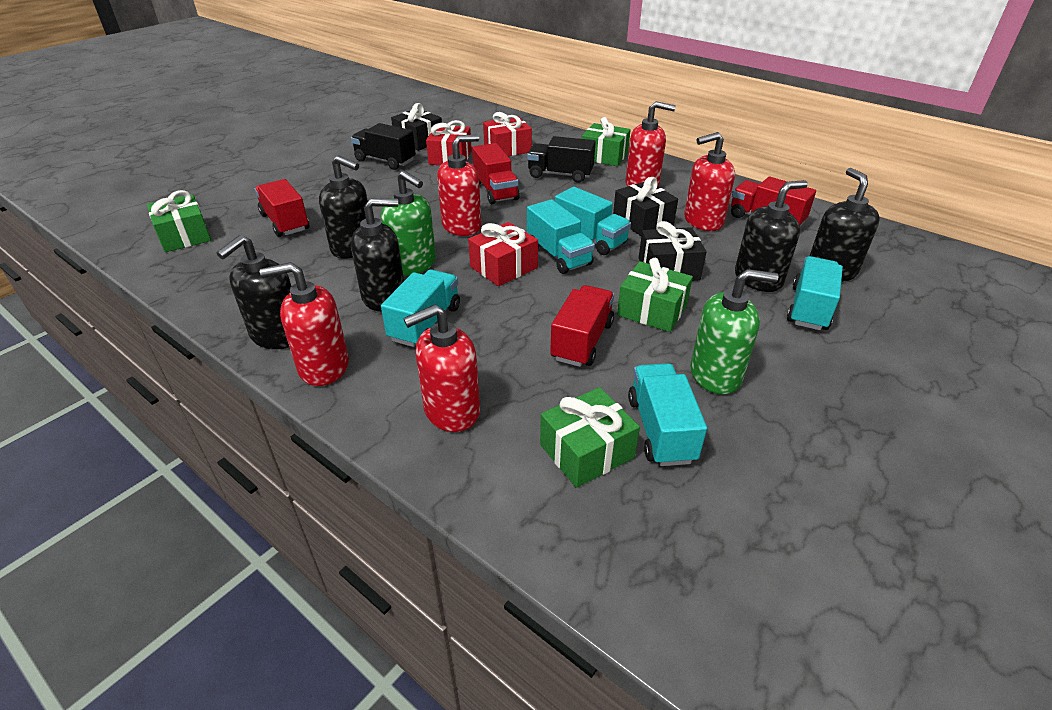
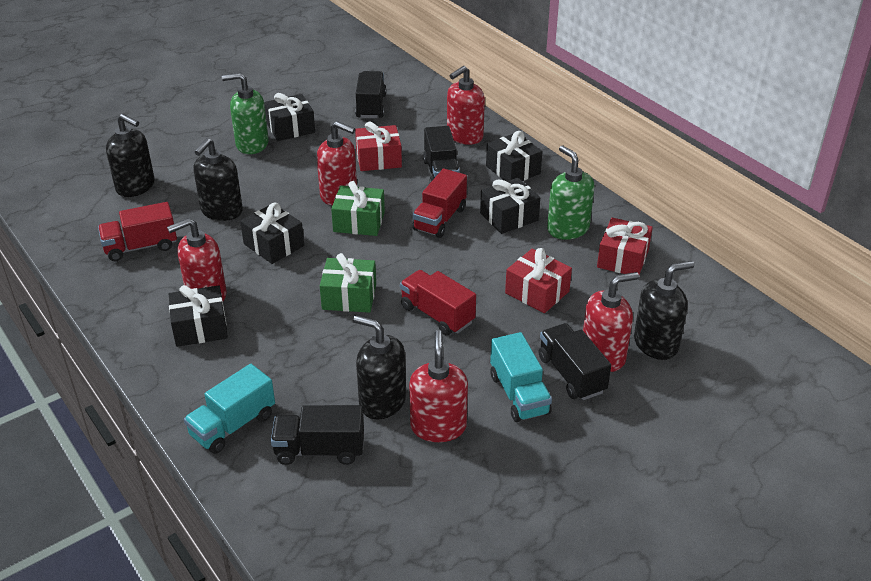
black gift: [391,103,442,151] [613,177,678,236] [639,221,707,281] = 3 -> [169,285,228,347] [240,203,304,264] [264,93,315,141] [480,178,540,234] [486,131,543,181] = 5
black soap dispenser: [216,235,292,349] [319,155,368,259] [351,198,404,312] [735,180,808,292] [810,168,880,282] = 5 -> [106,114,155,197] [193,138,243,221] [353,315,406,420] [634,261,694,360] = 4
black truck: [351,123,416,170] [527,136,596,183] = 2 -> [271,405,364,465] [355,71,386,118] [423,126,460,183] [539,323,611,400] = 4
green gift: [147,190,211,252] [540,387,640,488] [582,117,631,166] [617,258,693,332] = 4 -> [320,253,376,313] [331,181,385,236] = 2
red truck: [255,179,309,237] [472,143,520,204] [550,285,614,367] [731,177,816,227] = 4 -> [98,202,177,261] [400,270,476,335] [412,169,467,238] = 3
turquoise truck: [381,269,460,347] [527,199,595,274] [555,187,631,255] [628,363,707,466] [787,256,843,330] = 5 -> [184,364,275,454] [490,332,552,422] = 2

